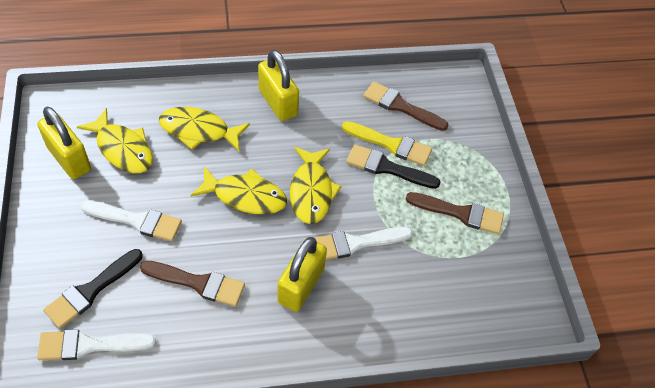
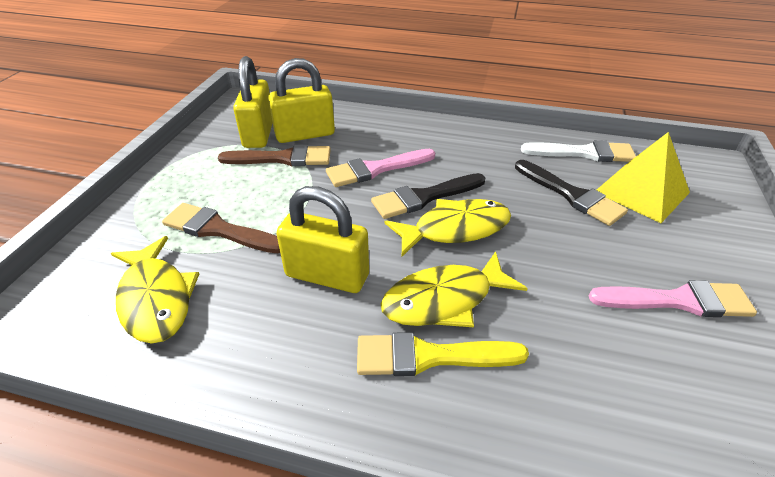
brown brush: [140,261,245,307] [363,82,449,131] [406,192,504,234] = 3 -> [162,203,280,253] [218,145,331,166] = 2
pink brush: none = 0 -> [326,149,435,187] [589,280,757,317] = 2
white brush: [37,329,156,360] [81,200,182,241] [315,227,413,260] = 3 -> [521,140,636,162] = 1
yellow fish: [77,108,153,173] [159,107,250,151] [190,166,287,215] [290,147,342,224] = 4 -> [111,236,199,343] [381,251,528,327] [385,199,511,256] = 3
yellow pyramid: none = 0 -> [597,132,690,223] = 1

